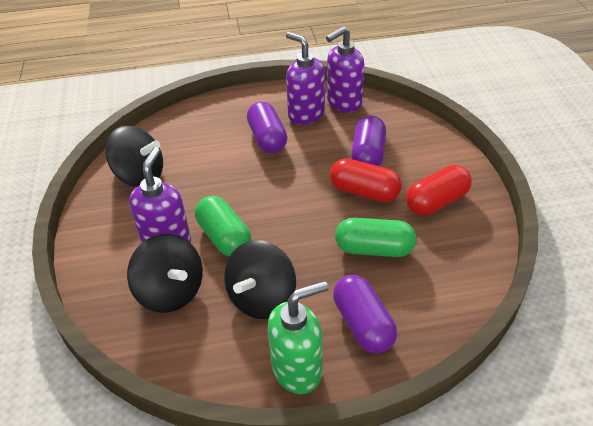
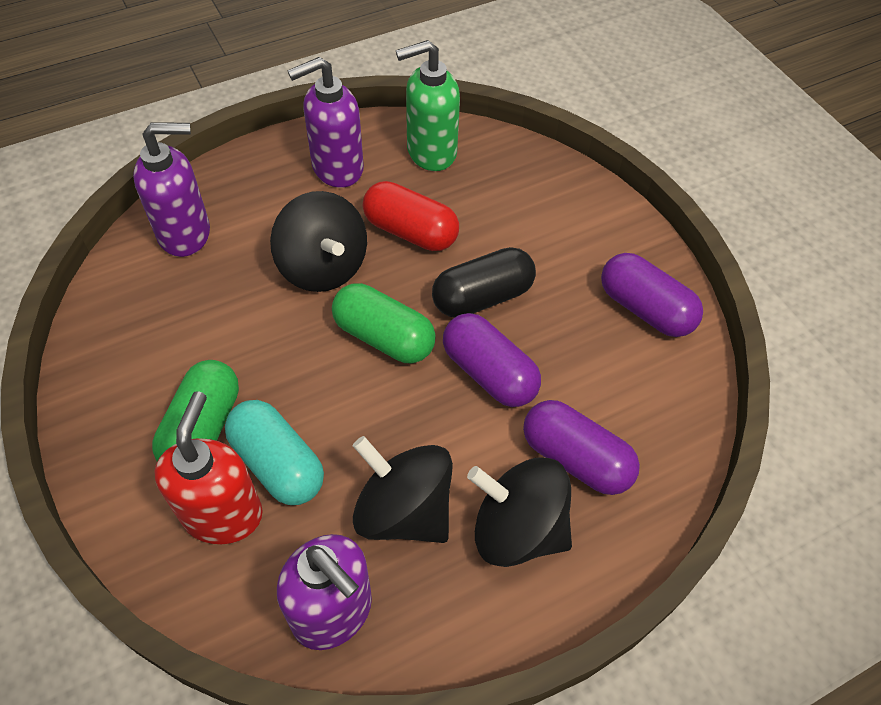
black capsule: none = 0 -> [432,247,536,318] = 1
red capsule: [330,158,402,202] [406,165,472,215] = 2 -> [363,181,459,251] = 1
red soap dispenser: none = 0 -> [154,391,263,544] = 1
turquoise capsule: none = 0 -> [225,400,324,505] = 1

